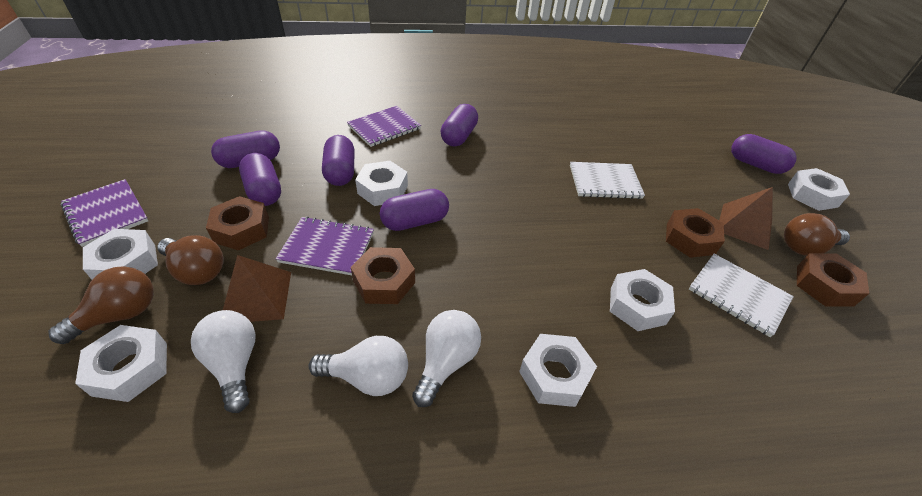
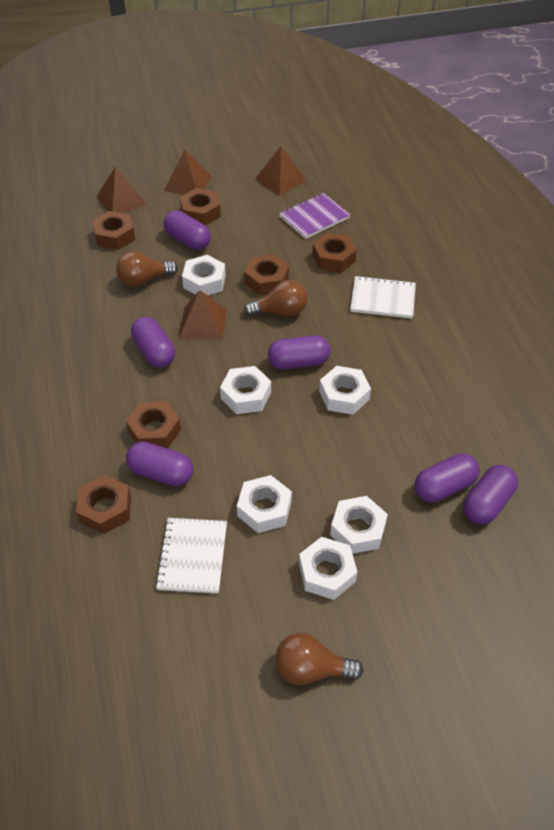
brown nut: [206,196,269,250] [351,247,415,304] [666,208,725,258] [797,253,869,307] = 4 -> [76,475,131,534] [92,211,135,250] [126,401,181,449] [180,188,221,226] [244,254,289,296] [312,233,357,273] = 6
brown pyramid: [223,255,291,322] [719,187,773,250] = 2 -> [97,166,146,213] [164,150,211,195] [179,290,227,340] [255,146,307,196] = 4
purple notebook: [61,179,148,247] [276,217,374,275] [347,106,421,147] = 3 -> [279,193,350,239] = 1
white light bulb: [191,310,256,413] [309,336,408,396] [412,310,481,407] = 3 -> none = 0

